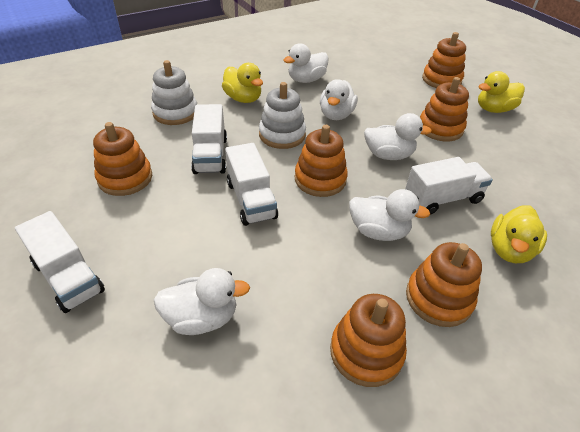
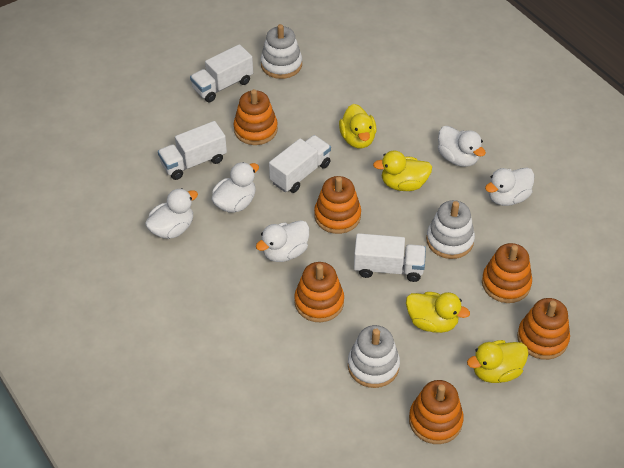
white stacking toy: [151,60,197,125] [259,82,306,149] = 2 -> [261,24,302,79] [348,325,400,388] [426,200,475,259] = 3
yellow duck: [222,63,263,103] [478,71,525,113] [491,205,547,263] = 3 -> [339,104,377,148] [373,150,432,191] [406,292,470,333] [467,340,529,383] = 4

